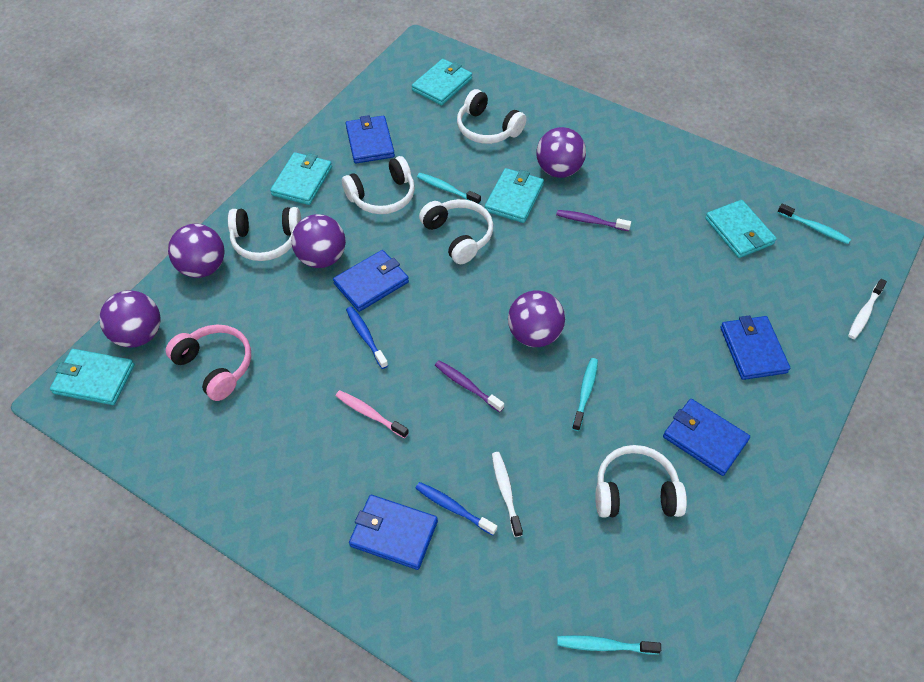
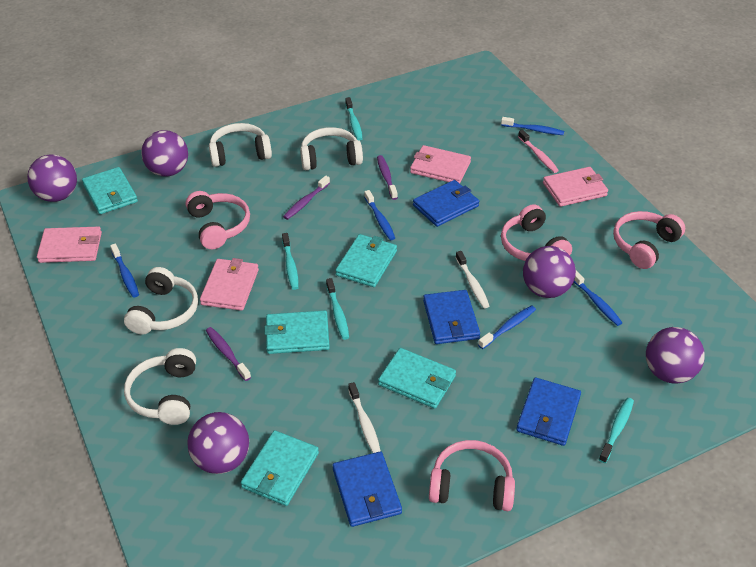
blue toothbrush: [346,306,388,369] [415,482,497,536] = 2 -> [110,244,139,298] [364,190,395,240] [478,305,536,349] [501,117,564,135] [574,270,622,326] = 5
blue wallet: [333,250,409,312] [346,115,395,164] [349,495,438,570] [663,399,750,476] [720,315,790,380] = 5 -> [332,452,402,527] [413,180,479,227] [423,290,480,344] [516,377,581,446] = 4
pink headphones: [166,325,251,401] = 1 -> [186,191,250,249] [429,440,515,511] [501,204,572,261] [613,211,685,269] = 4
pink wallet: none = 0 -> [37,226,102,263] [200,258,259,311] [410,145,471,184] [543,167,608,207] = 4
purple toothbrush: [435,360,504,412] [556,210,631,231] = 2 -> [206,327,251,381] [283,176,330,220] [377,155,398,200] = 3
white headphones: [228,207,301,261] [342,156,415,214] [419,199,493,264] [457,89,527,144] [595,445,687,517] = 5 -> [124,267,198,335] [124,348,196,425] [209,123,272,167] [300,127,363,170] = 4

